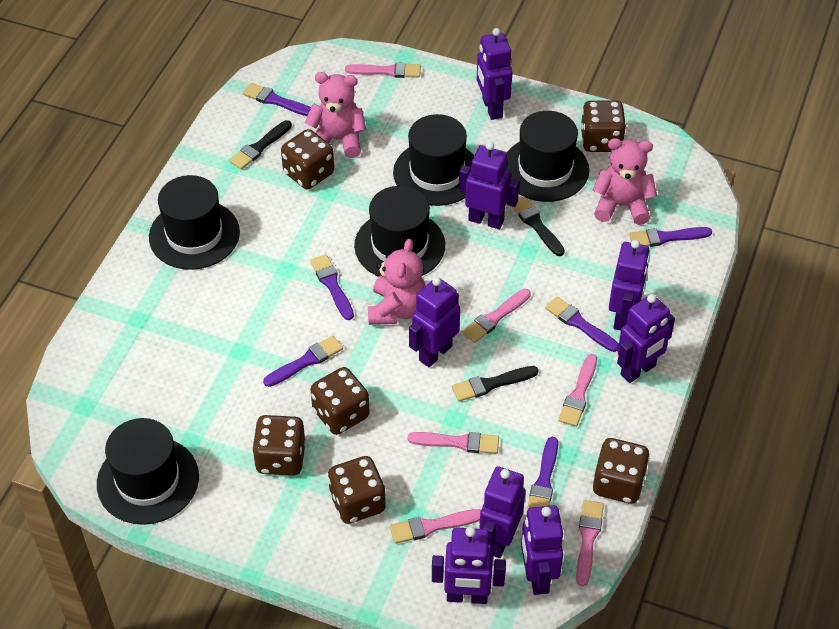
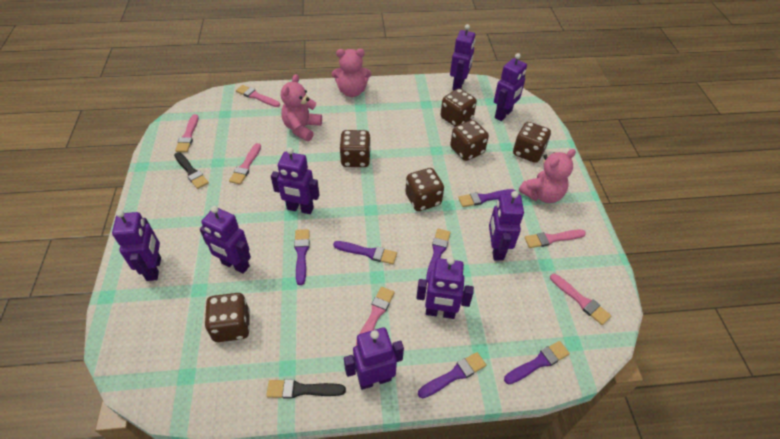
black brush: [229,120,292,170] [452,366,538,402] [511,196,565,256] = 3 -> [174,152,209,189] [266,379,346,399] = 2
black hat: [97,418,199,525] [149,175,240,270] [354,186,445,277] [393,114,474,206] [506,111,589,202] = 5 -> none = 0

